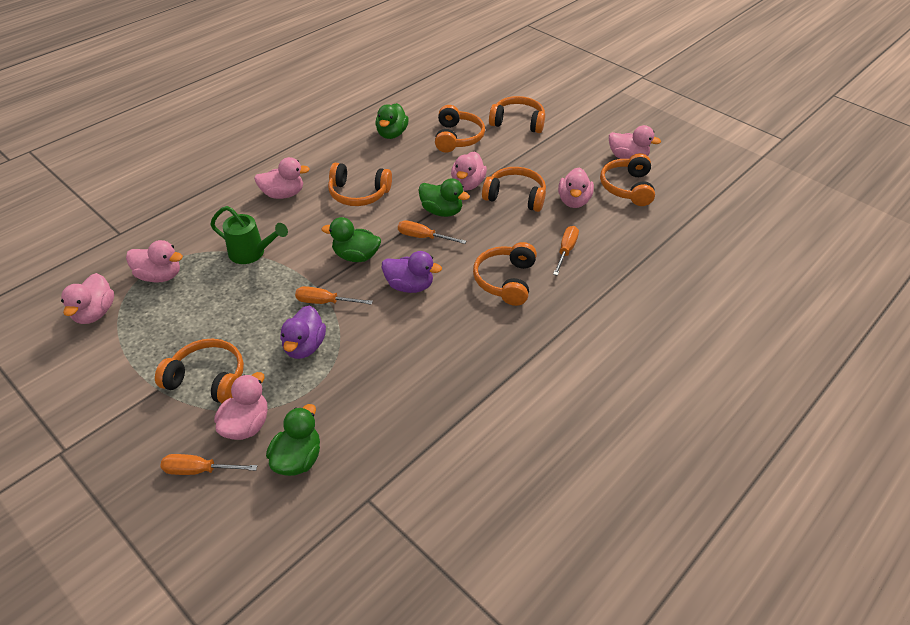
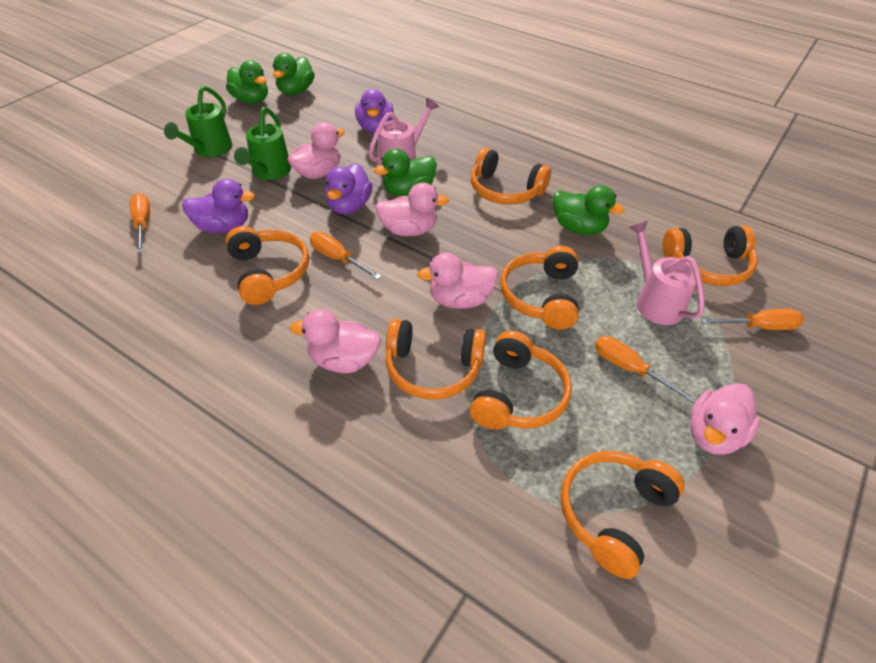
green watering can: [211,206,288,264] = 1 -> [164,86,232,157] [234,107,291,180] = 2
pink duck: [61,273,114,324] [126,240,183,283] [214,372,268,440] [254,157,310,199] [451,152,487,191] [558,168,594,208] [609,125,661,159] = 7 -> [288,122,345,179] [290,309,381,373] [375,183,449,236] [417,253,498,309] [690,383,761,455] = 5
pink watering can: none = 0 -> [368,98,439,166] [629,221,705,325] = 2
purple duck: [280,306,326,359] [382,251,442,293] = 2 -> [182,179,255,233] [325,163,372,214] [355,89,394,133] = 3

